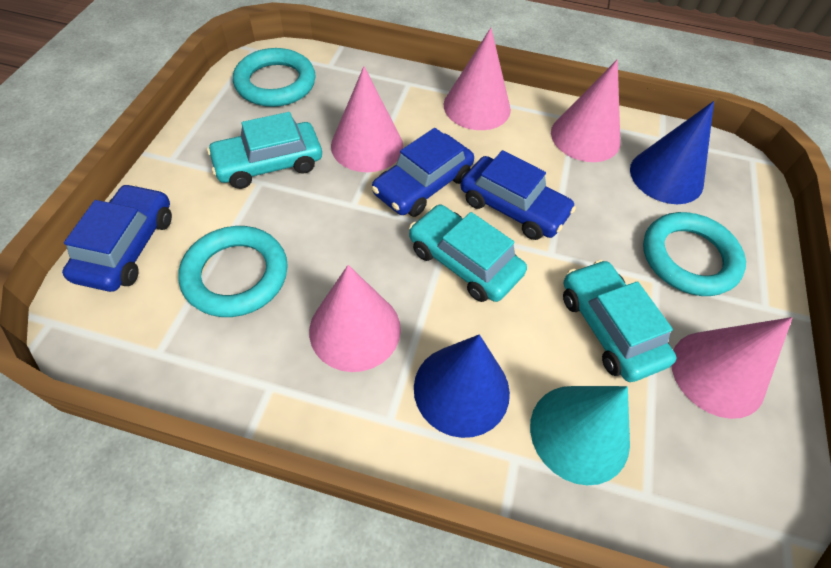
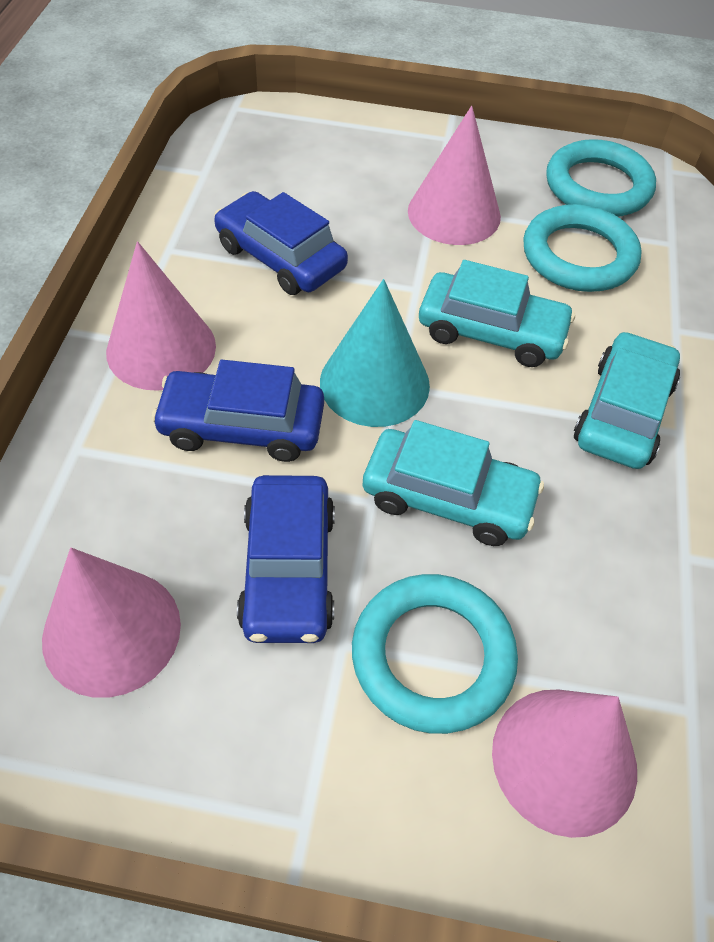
blue cone: [414,334,510,438] [630,101,714,204] = 2 -> none = 0
pink cone: [309,265,401,372] [331,66,403,172] [444,28,511,130] [551,59,620,162] [672,317,792,419] = 5 -> [42,548,181,698] [106,241,216,391] [408,106,501,245] [492,689,637,838] = 4

